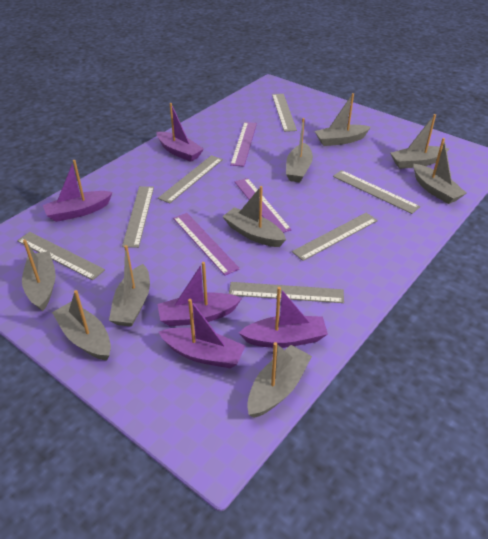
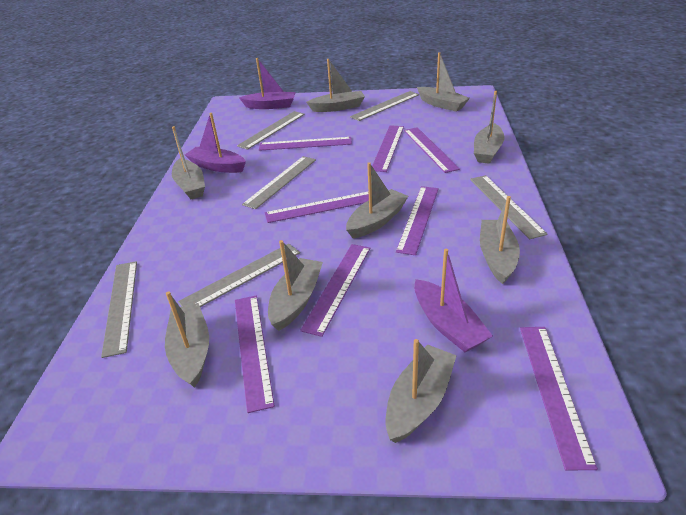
grey ruler: [17,232,105,280] [122,186,154,248] [158,155,223,204] [229,282,344,303] [272,94,297,132] [292,213,378,261] [333,170,420,214] = 7 -> [101,261,137,358] [178,244,300,307] [237,111,305,150] [242,156,316,209] [350,91,419,121] [470,175,548,239] = 6
purple boat: [43,160,113,222] [157,103,204,162] [158,262,242,326] [159,299,245,369] [239,287,328,348] = 5 -> [185,113,246,173] [239,58,296,109] [414,249,493,352] = 3
purple ruler: [173,213,240,276] [230,122,257,167] [235,178,292,233] = 3 -> [235,296,275,413] [259,137,352,151] [265,191,369,223] [300,244,371,337] [372,125,404,172] [396,186,439,255] [404,127,460,173] [520,327,598,471] = 8

